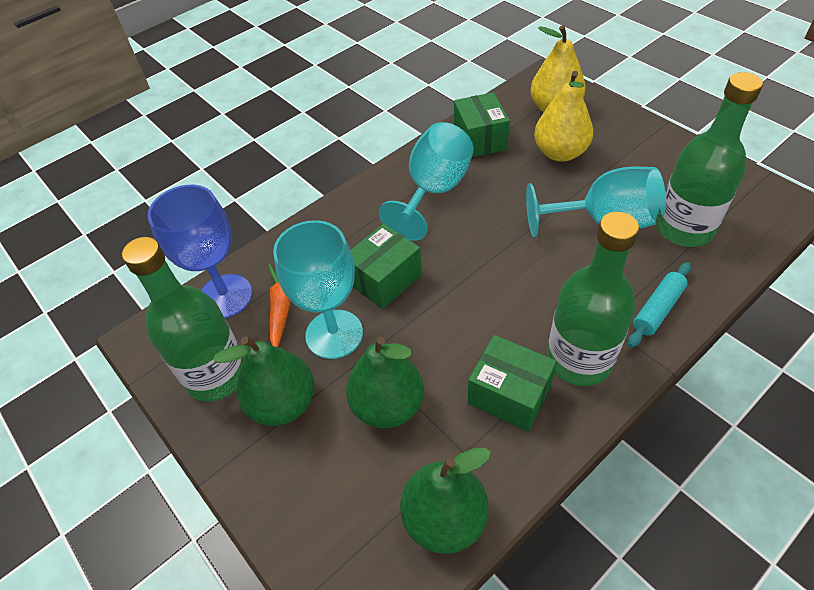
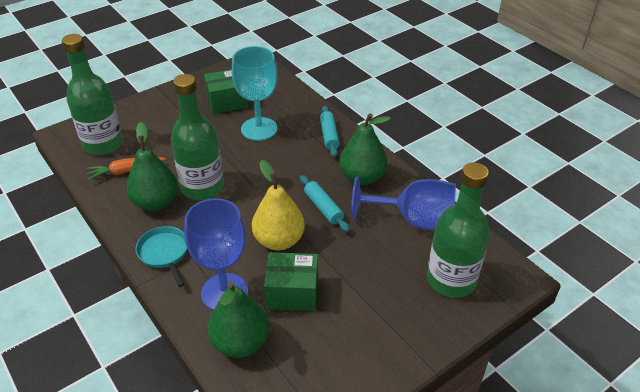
blue goblet: [148,185,252,318] = 1 -> [184,198,248,310] [351,176,456,230] = 2
green box: [351,224,422,309] [454,92,510,157] [468,335,557,432] = 3 -> [204,70,249,114] [264,252,318,311] = 2
turquoise goblet: [273,220,363,359] [379,122,474,241] [526,167,666,237] = 3 -> [232,46,278,141] = 1
turquoise pan: none = 0 -> [136,226,187,287] = 1
turquoise rolling pin: [628,262,691,348] = 1 -> [300,175,350,232] [320,106,340,157] = 2
yellow pear: [530,25,586,112] [534,71,593,162] = 2 -> [252,160,305,250] = 1

